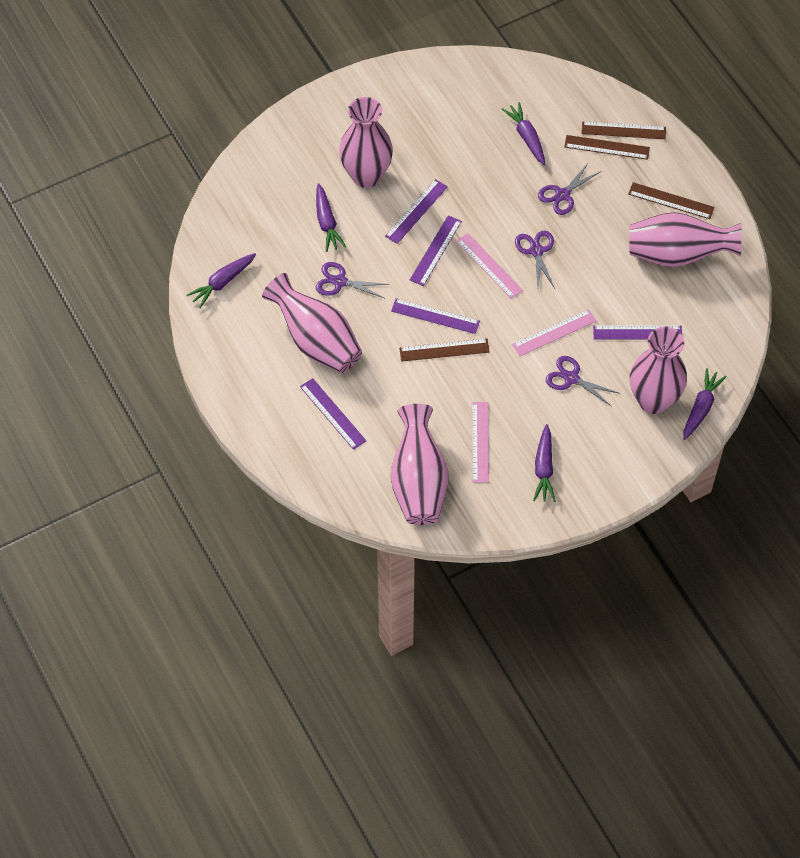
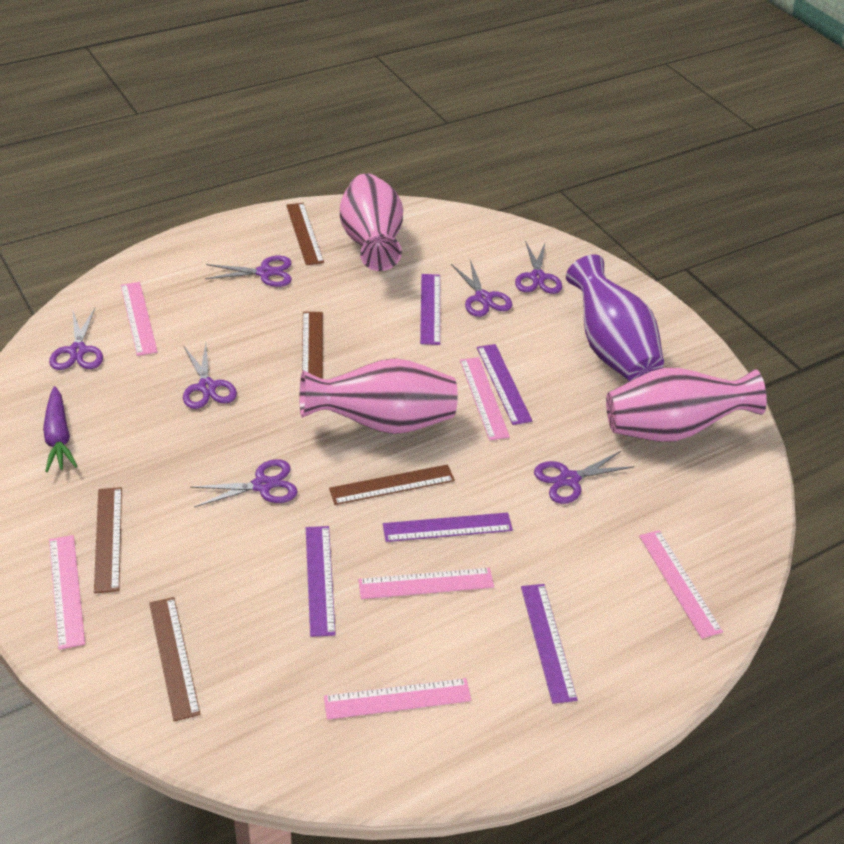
brown ruler: [399,339,490,362] [564,135,650,160] [582,121,666,139] [628,182,715,219] = 4 -> [94,487,122,593] [149,597,200,721] [286,203,324,265] [302,312,323,379] [329,464,455,505] = 5
pink ruler: [456,233,523,299] [472,402,489,483] [512,309,597,356] = 3 -> [49,535,85,650] [121,282,158,356] [324,678,471,720] [358,568,494,599] [460,357,510,440] [639,530,723,639] = 6
pink vase: [262,273,362,373] [339,97,393,188] [391,404,449,525] [629,212,741,267] [630,326,687,414] = 5 -> [300,358,458,434] [340,173,403,271] [606,367,767,442] = 3
purple carrot: [187,253,256,308] [316,183,346,252] [502,102,545,165] [533,424,556,502] [683,368,727,440] = 5 -> [43,386,77,472] = 1
purple scissors: [316,262,390,298] [515,231,555,289] [538,162,602,215] [546,356,620,406] = 4 -> [49,308,103,370] [183,343,237,409] [190,459,298,507] [205,256,292,287] [451,260,512,317] [515,241,562,294] [534,451,634,504] = 7
purple vase: none = 0 -> [566,254,664,381] = 1

